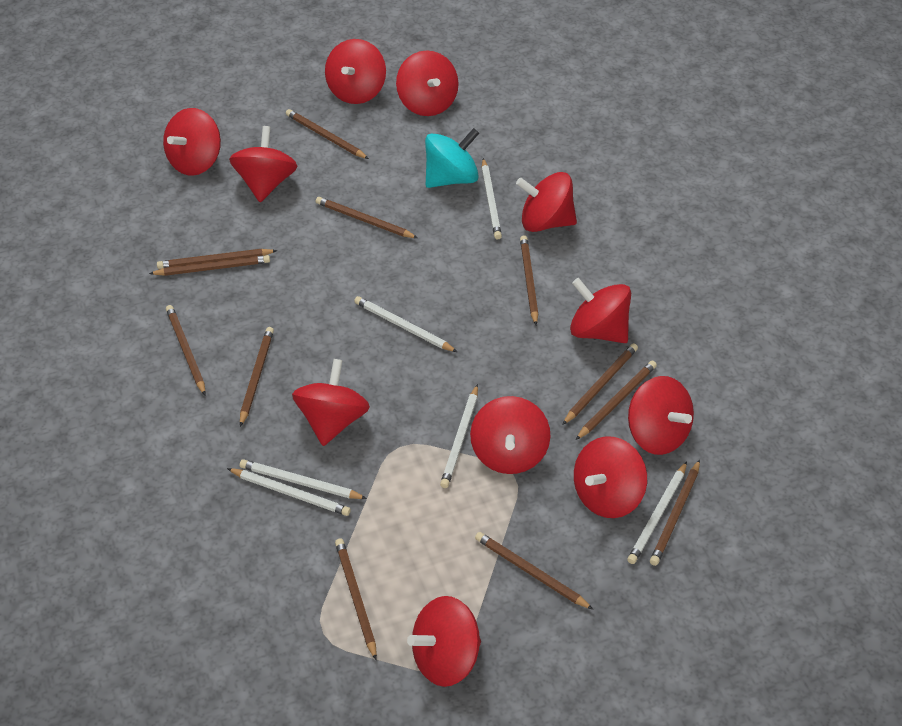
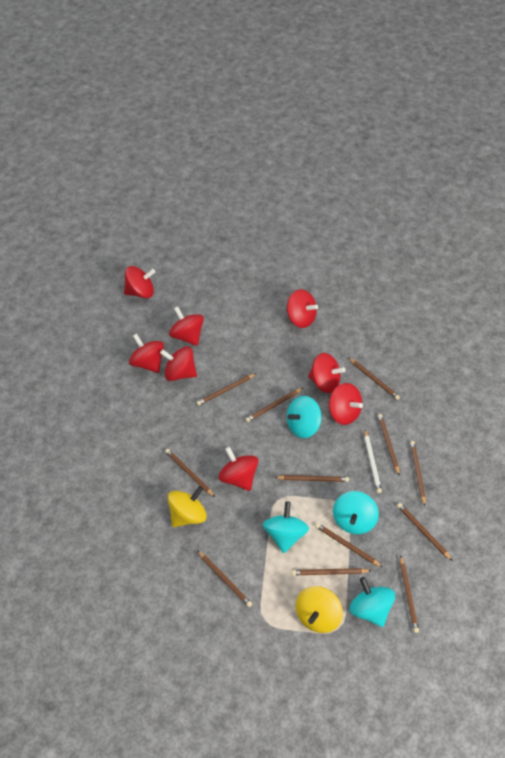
red spinning top: [163,108,221,176] [229,126,298,202] [292,359,370,446] [325,39,386,104] [396,51,459,116] [407,596,481,687] [470,396,550,474] [516,172,577,232] [570,278,631,343] [574,436,647,518] [628,376,694,455] = 11 -> [124,266,155,298] [129,334,164,373] [160,346,197,381] [169,306,204,346] [219,447,258,491] [286,289,318,328] [308,353,346,393] [329,383,363,425] = 8
turquoise spinning top: [425,128,479,188] = 1 -> [263,501,309,553] [287,396,322,438] [333,491,379,534] [349,577,395,627] = 4
white pencil: [227,468,351,516] [240,459,367,499] [354,296,457,352] [440,384,478,488] [482,158,502,239] [627,462,687,564] = 6 -> [364,430,382,493] = 1
yellow spinning top: none = 0 -> [168,486,207,527] [296,586,343,633] = 2

